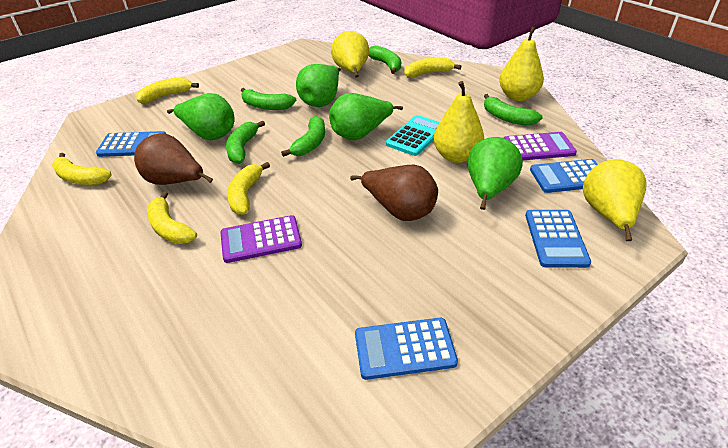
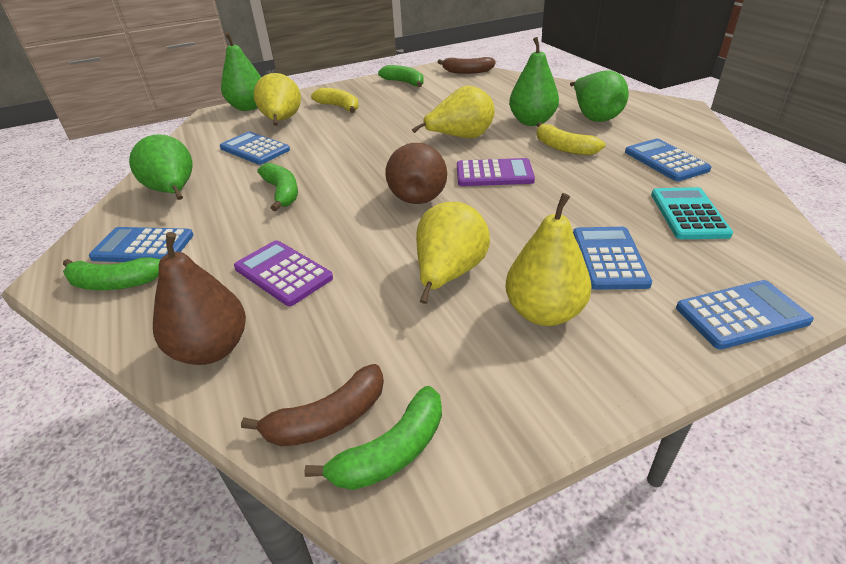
blue calculator: [96,131,166,157] [355,318,458,380] [525,210,591,268] [530,159,598,193] = 4 -> [89,227,193,262] [220,131,290,165] [573,227,652,290] [625,139,711,181] [676,280,814,350] = 5
brown banana: none = 0 -> [241,364,384,447] [438,57,496,74] = 2
green banana: [226,121,265,164] [241,88,296,110] [281,116,325,157] [368,45,401,74] [484,94,543,126] = 5 -> [63,257,161,290] [258,163,298,211] [304,386,442,490] [378,65,424,87] = 4
yellow banana: [52,153,112,185] [136,77,199,103] [147,191,197,244] [227,162,270,215] [404,57,462,78] = 5 -> [311,88,359,113] [537,122,605,156] = 2

